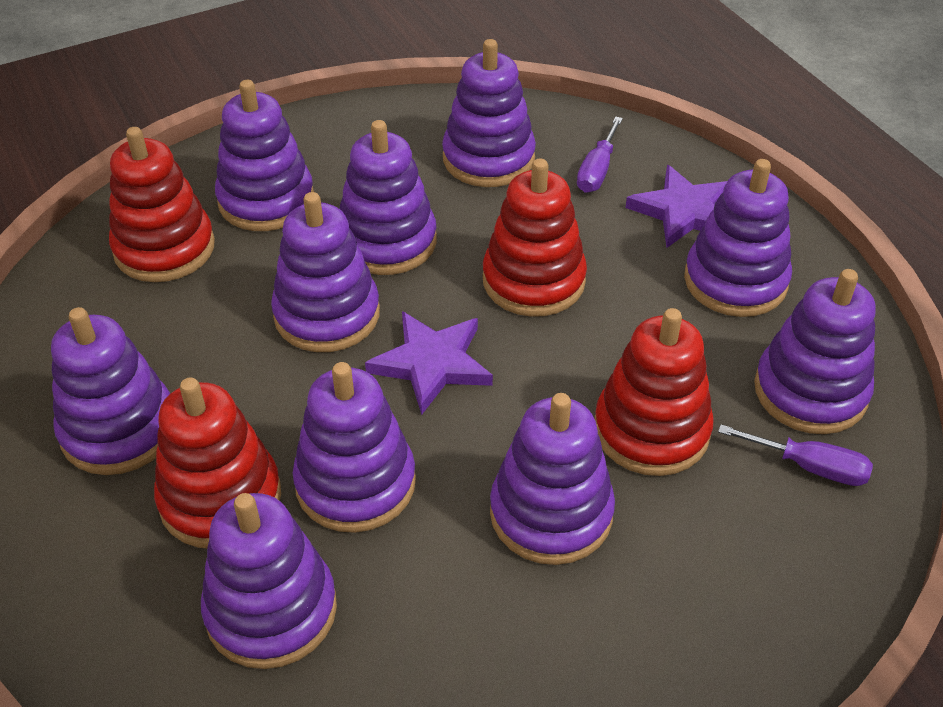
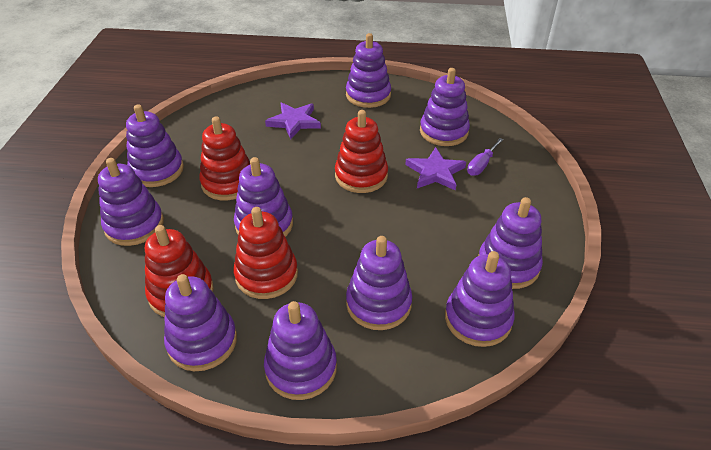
purple screwdriver: [577,117,623,193] [718,425,873,486] = 2 -> [467,138,503,176] = 1

